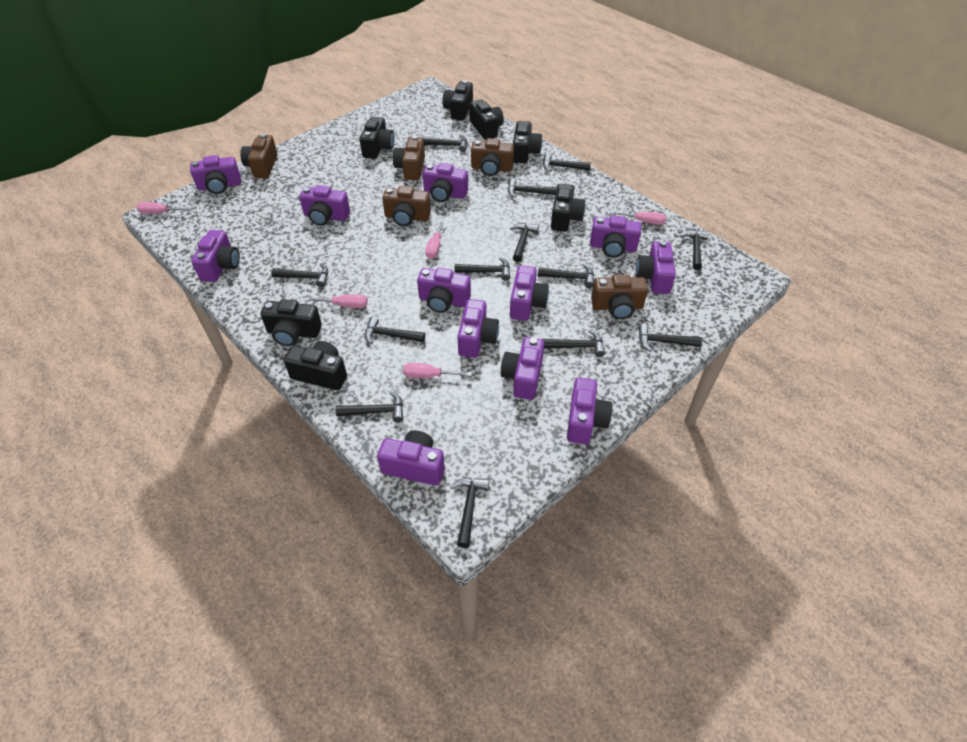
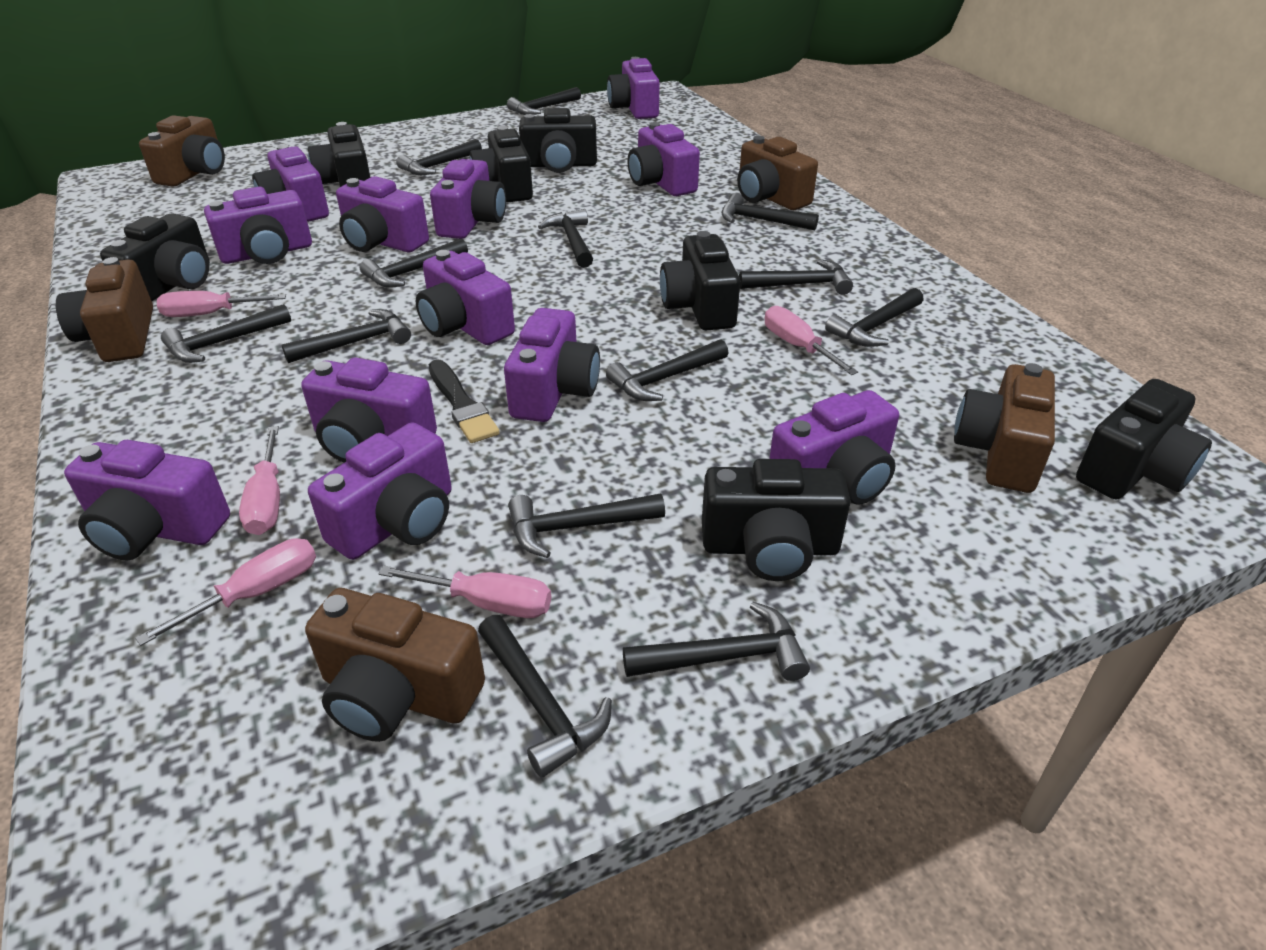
black brush: none = 0 -> [428,359,500,443] = 1

